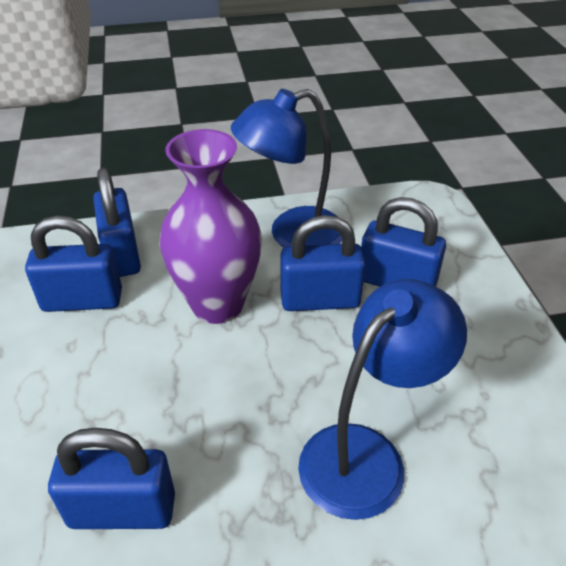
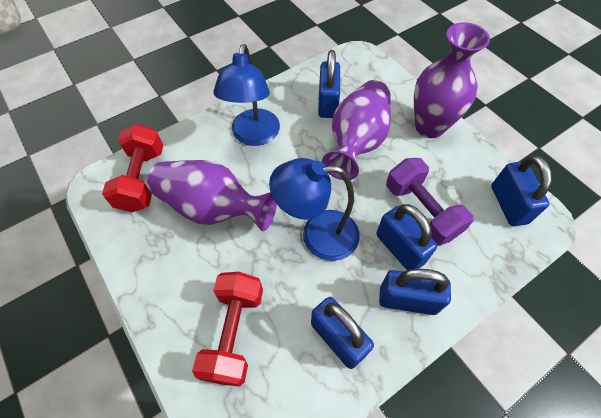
purple dumbbell: none = 0 -> [386,158,473,246] = 1
purple vase: [160,129,262,324] = 1 -> [147,160,277,231] [322,80,391,180] [414,22,490,138] = 3
red dumbbell: none = 0 -> [102,124,163,212] [192,272,263,387] = 2

